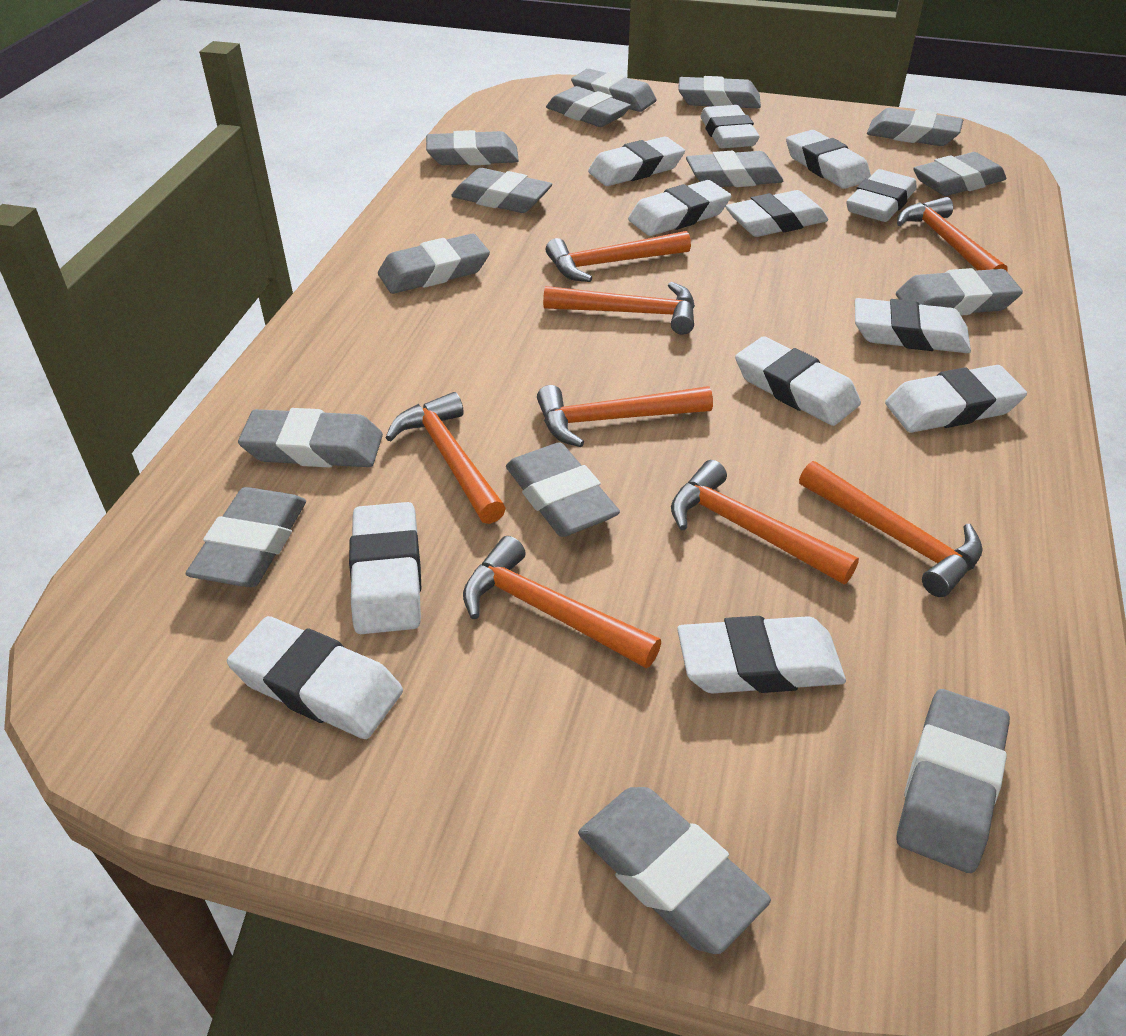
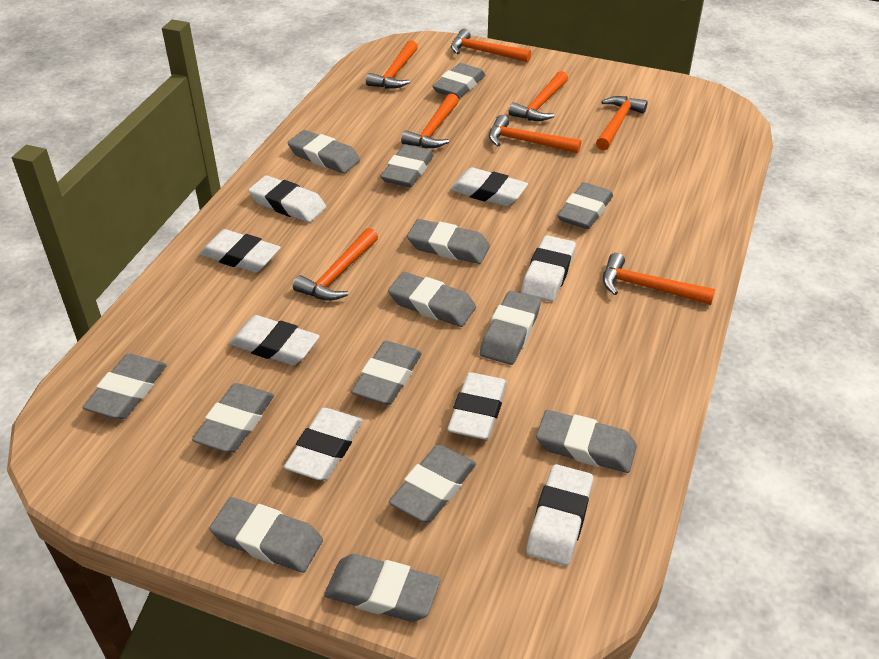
grey eraser: [186,487,306,587] [238,408,383,468] [378,234,490,294] [426,130,519,166] [451,168,552,213] [506,442,620,537] [546,86,631,127] [571,69,657,112] [578,787,771,954] [678,76,761,108] [686,151,783,187] [867,108,963,146] [896,268,1023,316] [896,689,1010,873] [913,152,1006,196] = 15 -> [83,354,167,419] [192,383,274,453] [210,497,323,573] [287,130,360,174] [324,554,441,622] [351,341,422,405] [380,144,434,187] [388,272,476,327] [389,445,476,522] [407,219,490,264] [432,63,485,99] [480,291,541,365] [536,410,637,473] [557,182,613,229] = 14
white eraser: [227,616,403,739] [349,502,421,634] [588,137,685,186] [628,180,731,236] [677,616,846,694] [700,105,760,148] [725,190,828,237] [735,336,861,426] [786,130,871,189] [846,169,917,222] [855,298,971,353] [885,365,1027,433] = 12 -> [200,229,281,273] [229,315,320,365] [248,175,326,223] [284,408,363,480] [447,372,507,440] [450,168,528,206] [521,235,576,302] [526,464,593,566] = 8

